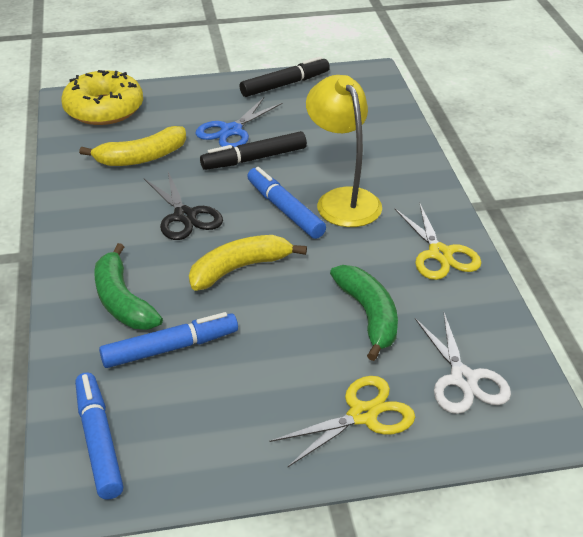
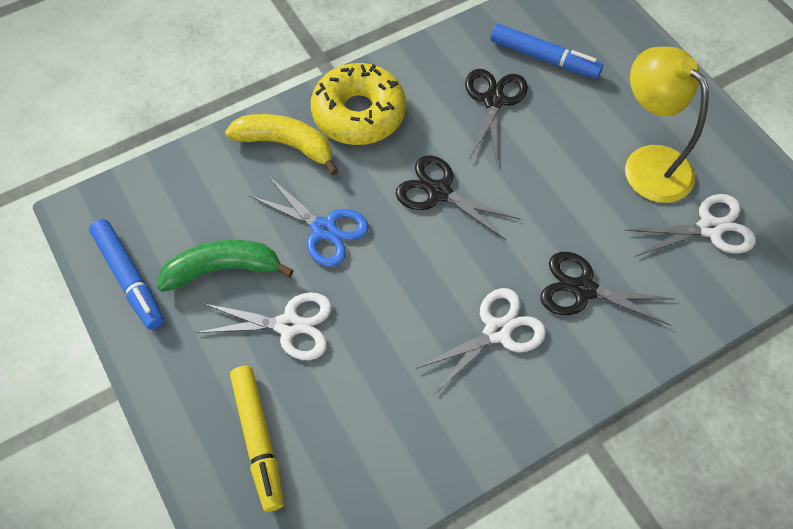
black marker: [200,131,307,170] [240,56,330,97] = 2 -> none = 0
black scissors: [144,172,223,240] = 1 -> [396,155,520,240] [465,69,528,163] [540,252,674,326] = 3
blue marker: [75,372,123,500] [99,312,238,368] [247,167,326,239] = 3 -> [89,219,164,330] [491,24,603,79] = 2
green banana: [94,243,163,330] [330,265,398,361] = 2 -> [157,240,294,292] = 1
white scissors: [415,313,511,414] = 1 -> [196,293,332,360] [415,288,546,394] [625,194,756,257] = 3
yellow banana: [79,126,186,166] [189,235,307,291] = 2 -> [225,114,338,175] = 1
yellow marker: none = 0 -> [230,366,284,512] = 1
yellow scissors: [269,376,415,467] [395,202,481,280] = 2 -> none = 0

